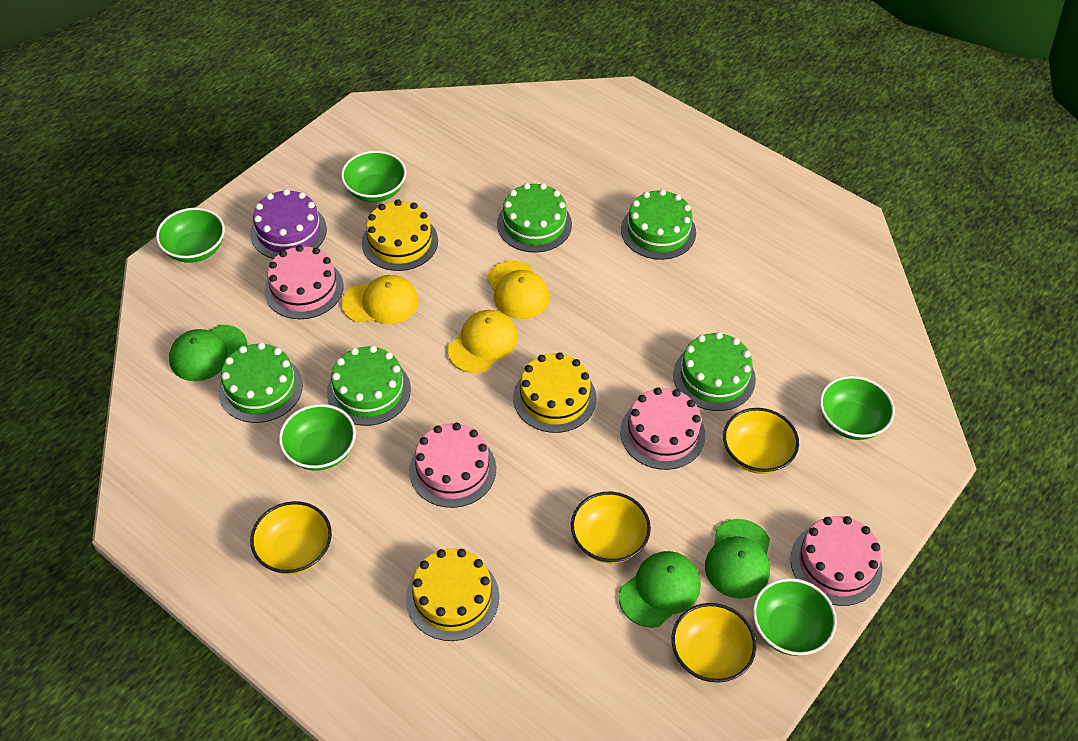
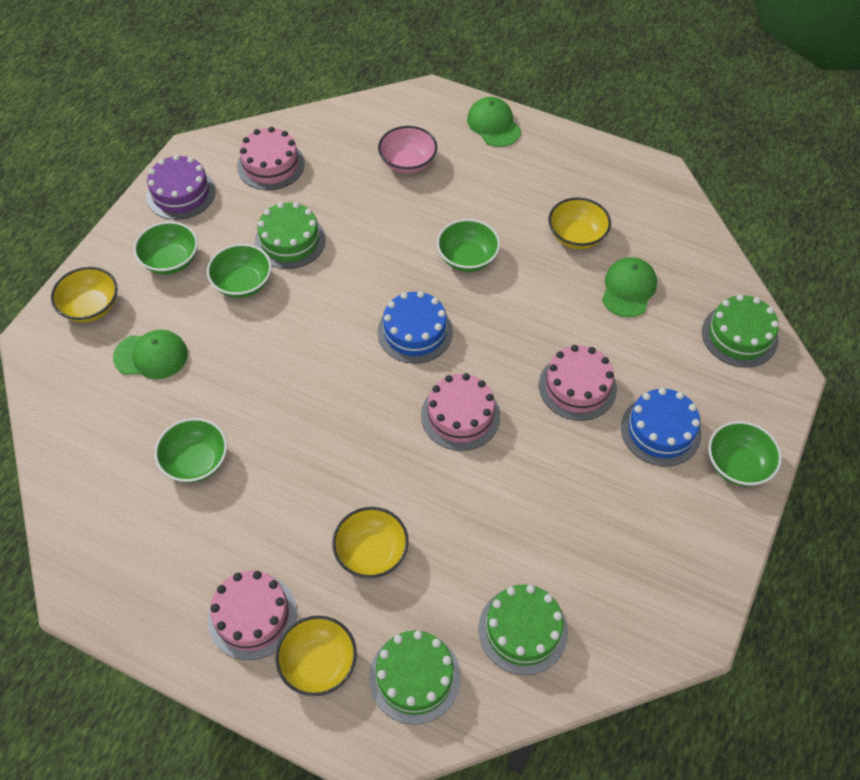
blue cake: none = 0 -> [378,291,453,364] [621,388,702,466] = 2
green cake: [218,342,303,423] [327,346,411,426] [497,183,572,253] [621,189,696,260] [673,332,756,411] = 5 -> [255,202,326,269] [369,630,461,724] [478,584,568,675] [702,294,779,368] = 4
pink bowl: none = 0 -> [378,126,437,174] = 1
yellow cake: [362,199,438,271] [406,548,499,641] [513,352,596,433] = 3 -> none = 0
yellow cap: [341,275,419,324] [447,310,518,373] [487,260,549,319] = 3 -> none = 0

